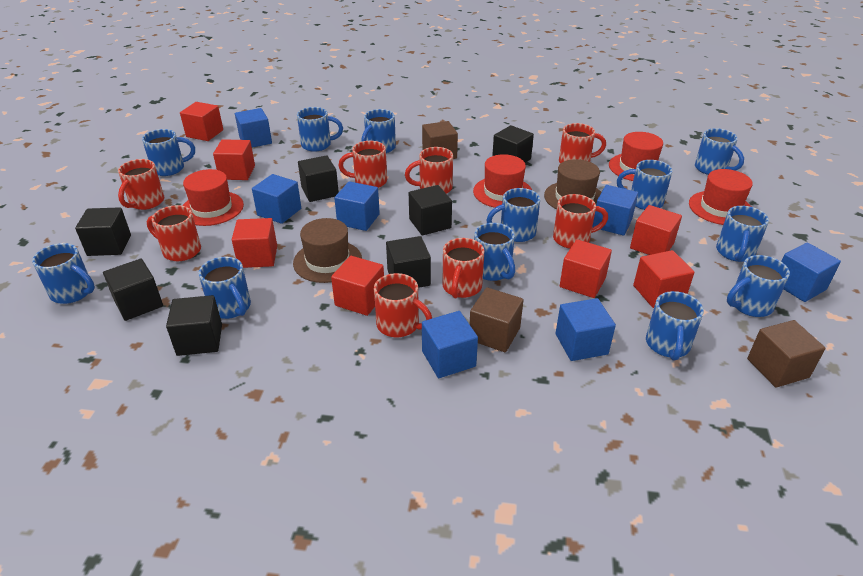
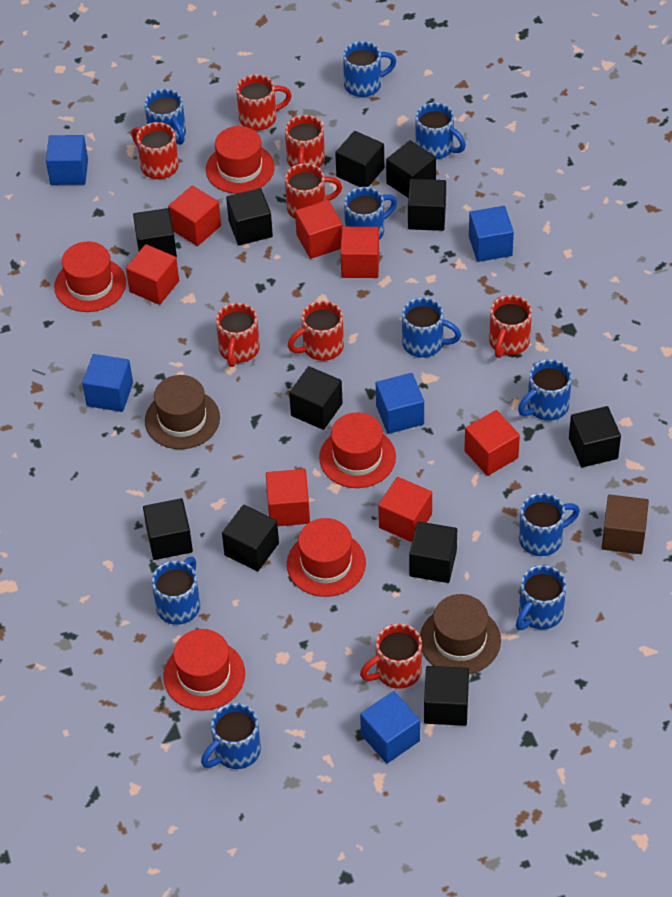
black cube: [75,207,131,256] [103,259,163,321] [166,295,222,356] [298,155,339,202] [386,236,431,288] [409,185,452,236] [492,125,534,163] = 7 -> [133,208,177,258] [143,498,193,560] [222,505,279,571] [226,188,273,245] [289,366,343,430] [335,131,384,187] [386,140,436,197] [408,179,446,231] [409,522,457,583] [424,666,469,726] [569,406,621,467] = 11
blue cube: [235,108,272,148] [252,174,301,224] [334,181,380,231] [422,311,478,378] [556,298,616,361] [592,185,638,236] [781,243,841,302] = 7 -> [46,135,88,185] [82,354,133,412] [360,691,420,763] [376,373,424,434] [469,206,514,262] = 5
blue mug: [32,243,95,304] [142,129,195,176] [198,257,251,319] [297,107,343,152] [361,109,396,153] [474,223,515,281] [486,188,540,242] [617,160,672,210] [646,291,704,361] [695,128,744,175] [716,206,769,262] [727,255,790,317] = 12 -> [144,89,186,145] [152,557,200,625] [201,703,261,769] [343,41,396,97] [344,187,397,240] [402,297,461,358] [415,102,466,159] [516,565,566,630] [518,359,572,421] [519,493,580,556] = 10
brown cube: [422,121,458,159] [470,287,523,352] [747,320,826,388] = 3 -> [602,495,649,554] = 1
red hat: [182,169,244,226] [473,154,532,208] [609,132,663,181] [689,169,753,225] = 4 -> [54,241,126,312] [163,629,245,711] [206,126,275,194] [287,518,366,597] [319,412,396,488] = 5

